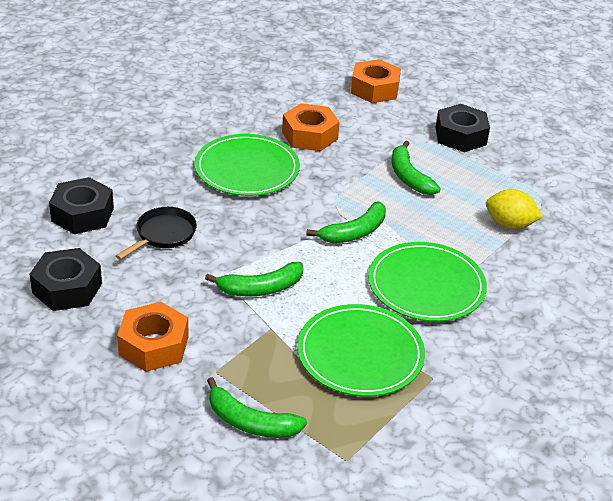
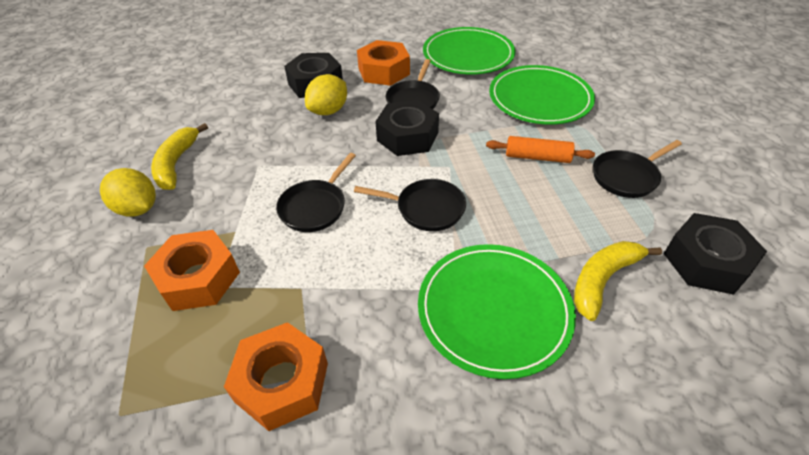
black pan: [116,207,197,260] = 1 -> [276,153,356,232] [354,179,466,231] [386,59,440,109] [593,140,682,198] = 4
green banana: [205,262,303,297] [207,377,307,438] [306,201,386,243] [392,141,441,195] = 4 -> none = 0
orange rolling pin: none = 0 -> [486,136,595,163] = 1
yellow banana: none = 0 -> [151,123,208,190] [574,241,662,321] = 2
yellow lemon: [486,189,543,229] = 1 -> [100,168,156,216] [305,74,347,115] = 2

